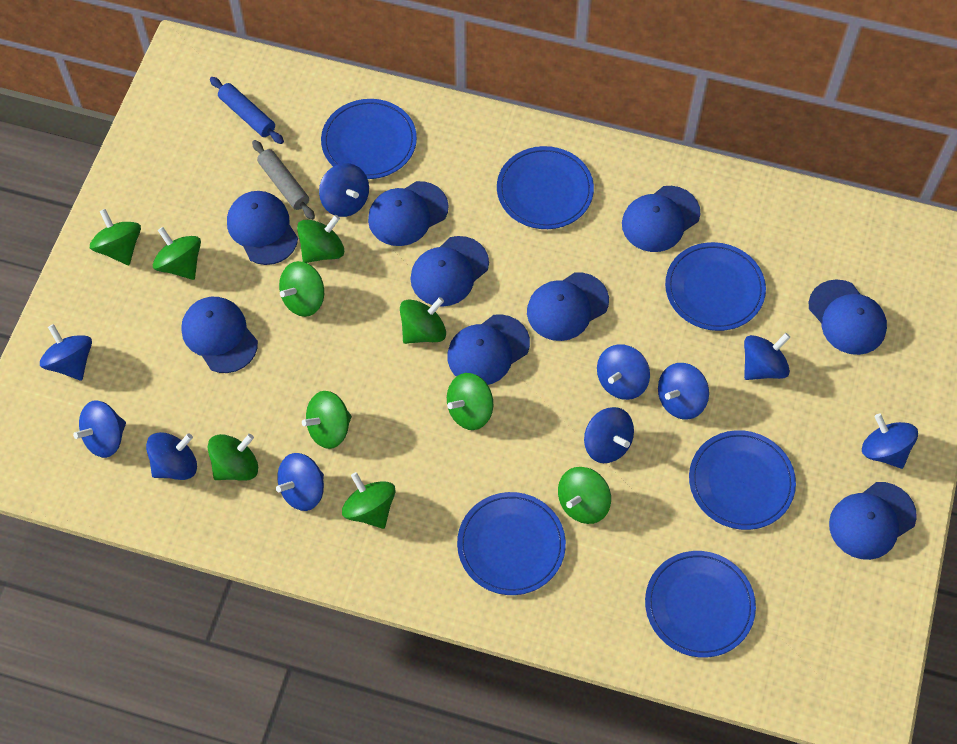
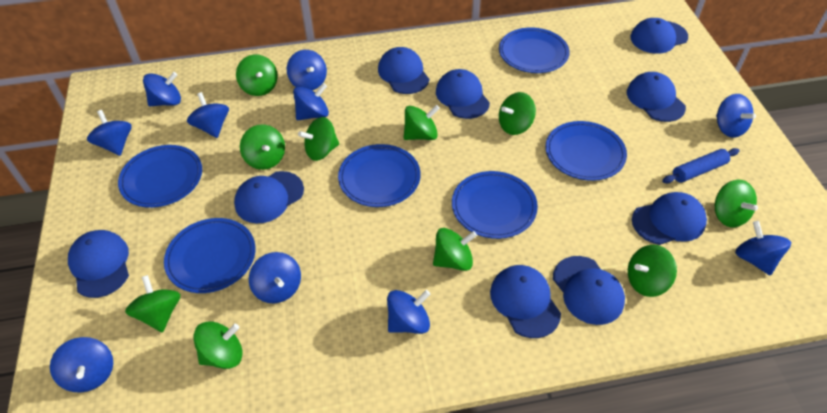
grey rolling pin: [252,140,315,220] = 1 -> none = 0

